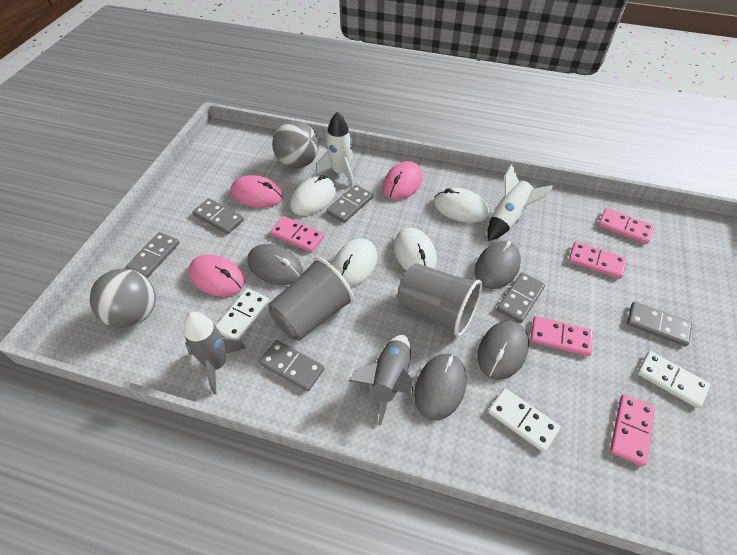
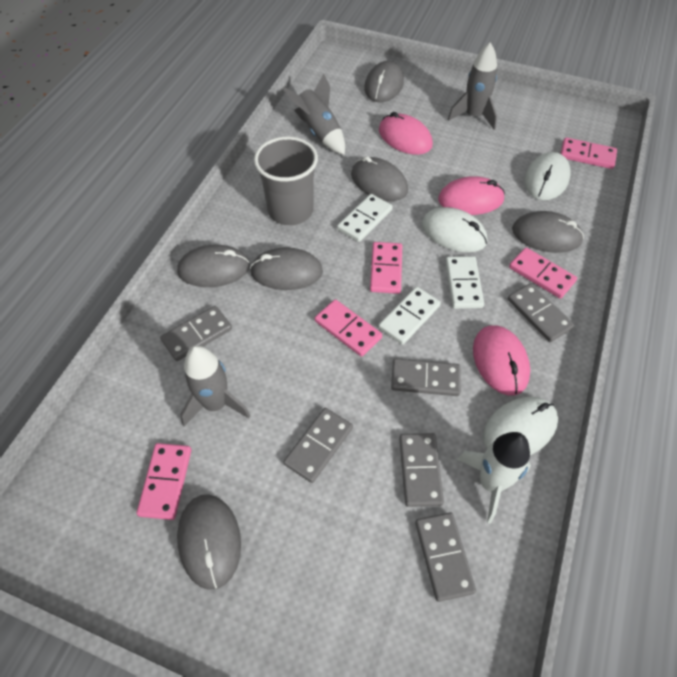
grey ball: [90,268,156,328] [272,121,319,168] = 2 -> none = 0
grey cup: [268,257,354,341] [397,263,482,337] = 2 -> [254,137,318,225] = 1
grey mouse: [247,244,303,285] [414,354,467,421] [475,241,521,289] [477,320,529,380] = 4 -> [177,245,250,287] [177,494,241,590] [250,247,323,290] [351,156,408,201] [364,61,404,102] [512,211,584,253] = 6
grey rocket: [184,312,246,395] [349,334,414,425] = 2 -> [180,346,250,426] [282,74,345,155] [448,43,497,130] = 3
white mouse: [290,175,336,216] [332,238,377,287] [394,228,437,271] [434,188,489,223] = 4 -> [422,207,487,253] [483,397,558,455] [524,152,571,200] = 3
white rocket: [317,112,354,187] [487,163,554,241] = 2 -> [457,432,531,524] = 1

